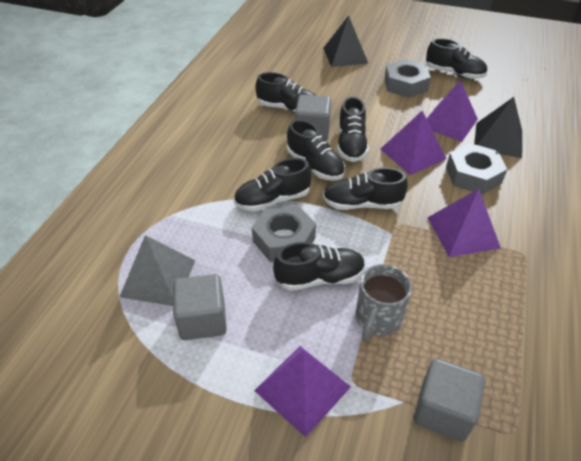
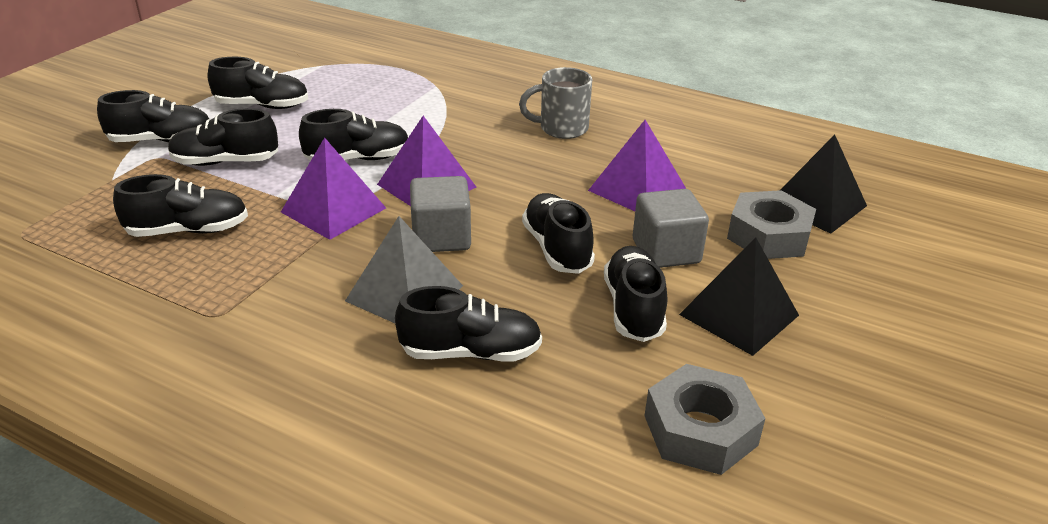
black shoe: [234,158,312,212] [255,72,317,113] [273,242,365,291] [287,120,345,180] [323,167,408,210] [337,97,369,162] [426,38,487,79] = 7 -> [97,90,209,142] [113,174,248,237] [168,108,278,166] [208,57,308,109] [299,109,408,161] [395,286,542,361] [522,193,595,274] [604,246,667,342] = 8
grey cube: [173,274,227,340] [295,95,331,140] [414,358,485,442] = 3 -> [410,176,471,252] [633,189,709,268] = 2
grey nut: [252,205,316,262] [384,59,431,98] [446,143,507,195] = 3 -> [645,364,766,475] [727,190,816,259] = 2
purple pyramid: [254,346,351,437] [381,111,446,175] [427,80,478,142] [427,189,501,257] = 4 -> [281,137,386,240] [377,116,477,206] [588,120,686,211] = 3

